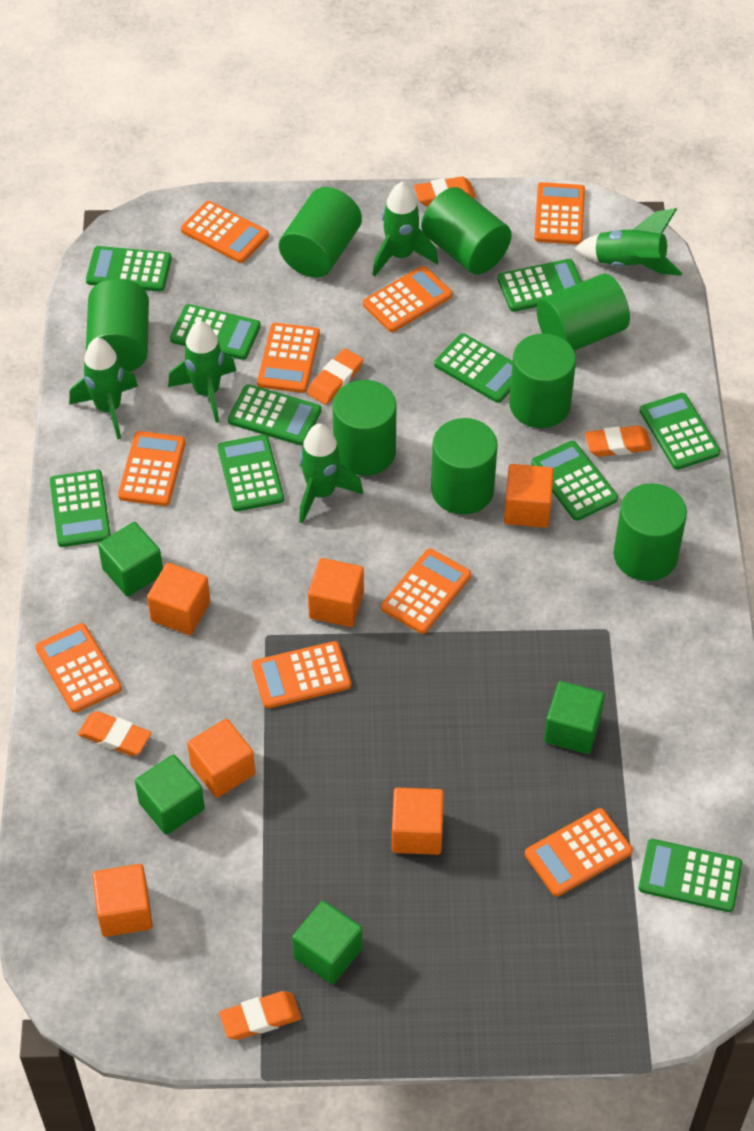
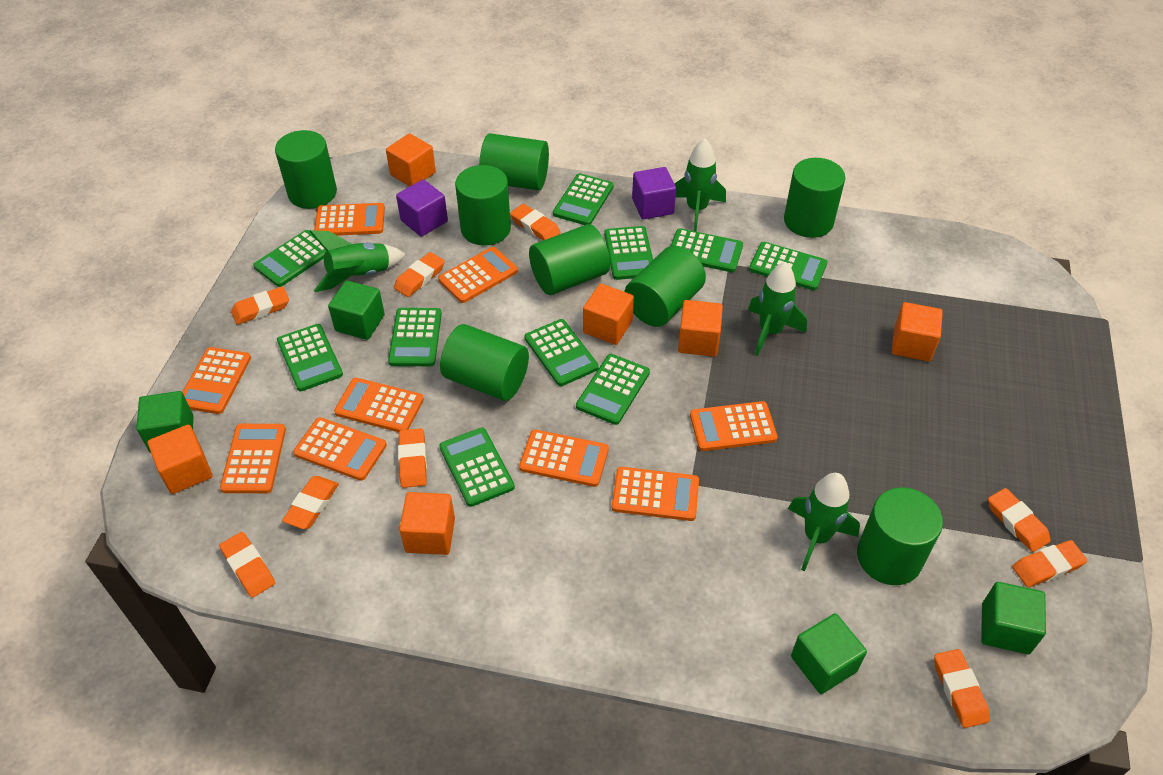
green rocket: [69,337,138,439] [168,321,236,423] [299,423,363,524] [373,182,438,277] [574,208,682,276] = 5 -> [309,230,406,292] [674,139,726,231] [748,262,807,356] [788,473,860,571] = 4
orange eraser: [78,711,151,756] [219,991,301,1040] [307,348,363,405] [414,177,476,206] [585,426,652,457] = 5 -> [219,532,275,598] [231,287,289,325] [282,476,339,529] [394,252,445,297] [398,428,427,488] [510,204,561,240] [934,649,990,728] [988,488,1051,552] [1012,540,1087,588] = 9
purple cube: none = 0 -> [396,179,448,237] [632,167,676,220] = 2

